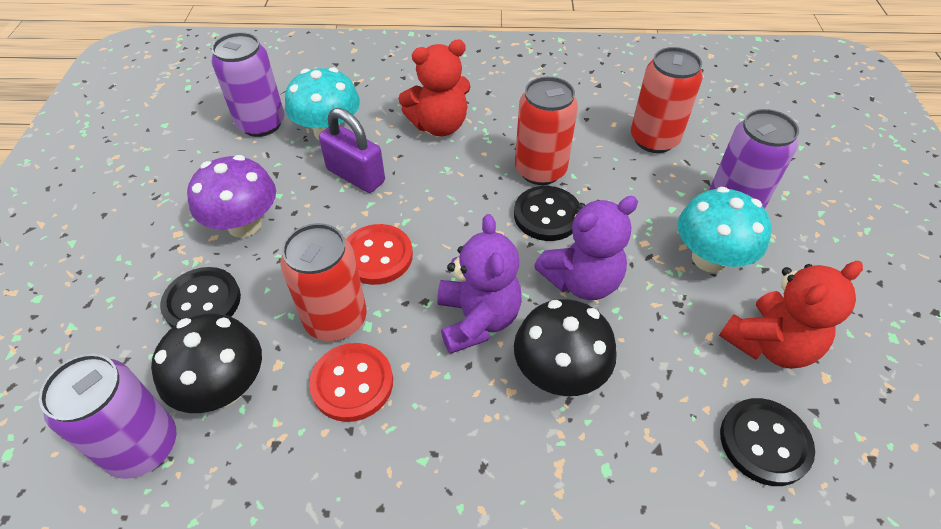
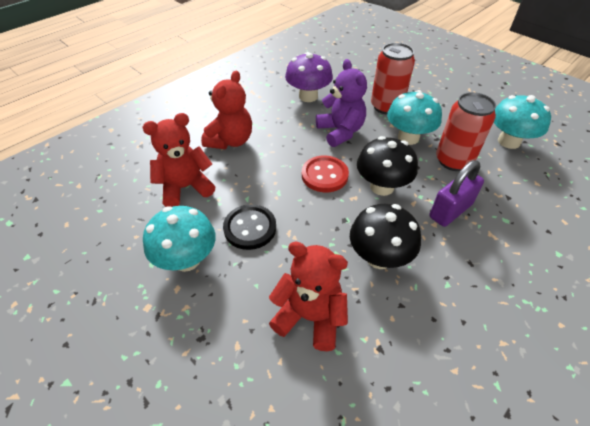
black button: [160,267,241,328] [514,186,579,241] [720,398,815,486] = 3 -> [223,204,276,250] = 1
purple can: [39,354,176,479] [212,32,284,137] [709,109,799,209] = 3 -> none = 0
purple teddy bear: [437,214,522,354] [534,196,638,300] = 2 -> [316,59,367,147] = 1
red button: [309,343,393,422] [347,224,413,285] = 2 -> [302,156,349,192] = 1
red can: [281,223,367,341] [515,77,578,185] [631,47,703,153] = 3 -> [371,43,415,115] [436,92,496,171] = 2
red teddy bear: [398,40,471,136] [719,261,863,369] = 2 -> [142,113,215,207] [201,71,252,149] [269,242,348,351] = 3
turquoise mushroom: [285,67,360,140] [678,187,771,273] = 2 -> [143,206,216,272] [387,90,442,145] [493,95,551,149] = 3

